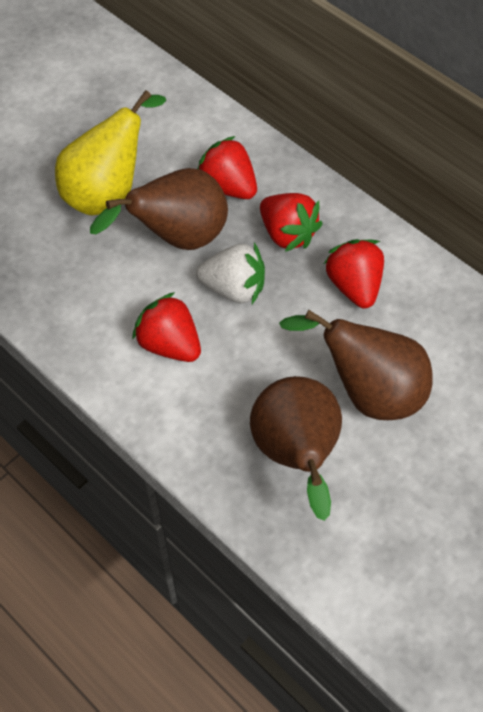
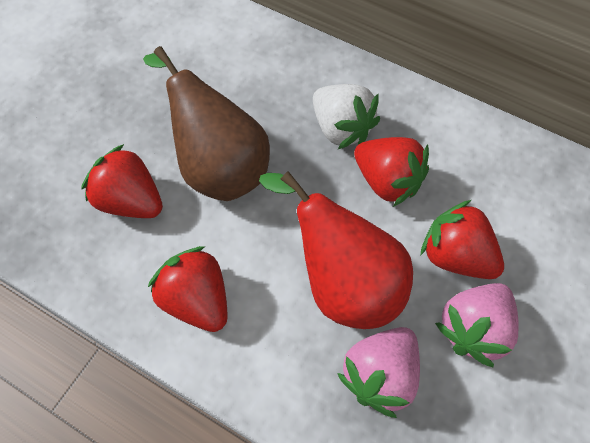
brown pear: [90,168,228,250] [250,376,342,521] [279,310,433,420] = 3 -> [143,46,270,201] = 1
pink strawberry: none = 0 -> [337,327,420,418] [435,283,519,368] = 2
red pear: none = 0 -> [259,171,413,329] = 1
yellow pear: [55,90,166,216] = 1 -> none = 0

